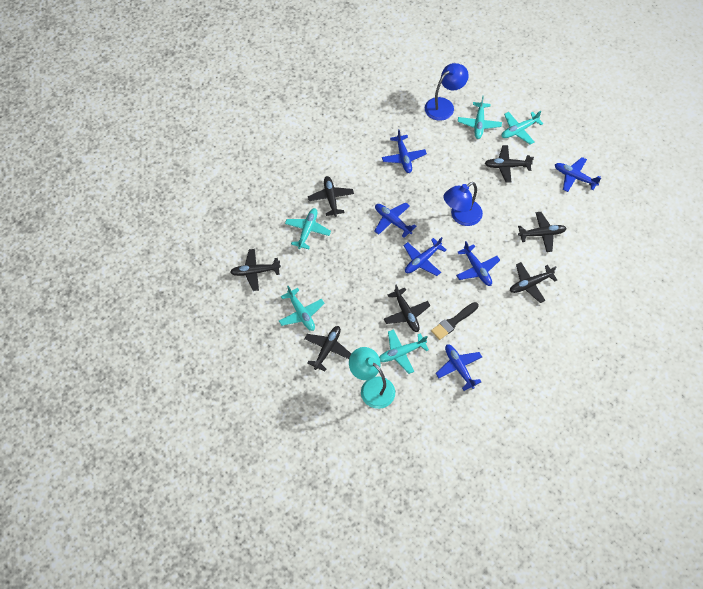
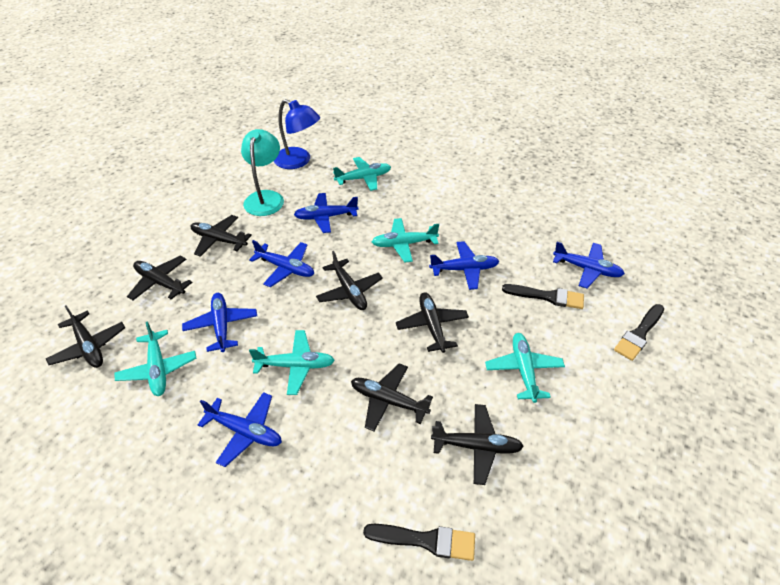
black brush: [431,302,478,340] = 1 -> [363,524,475,561] [502,284,584,309] [614,304,664,361] = 3
blue lamp: [425,63,469,121] [443,182,483,226] = 2 -> [274,99,320,169] = 1

